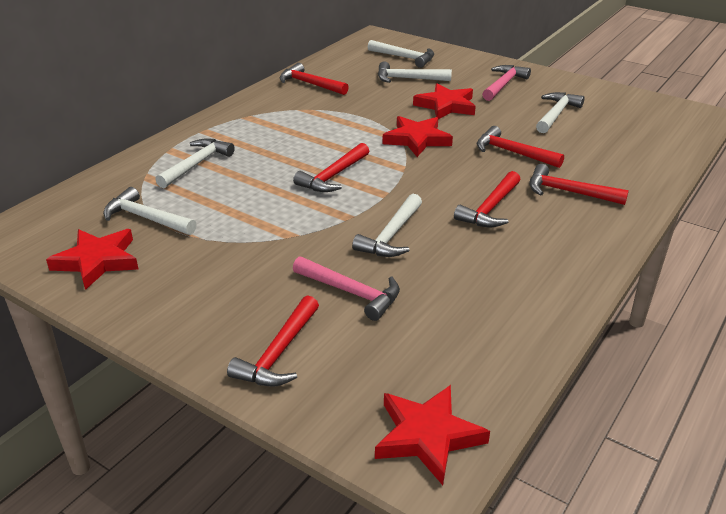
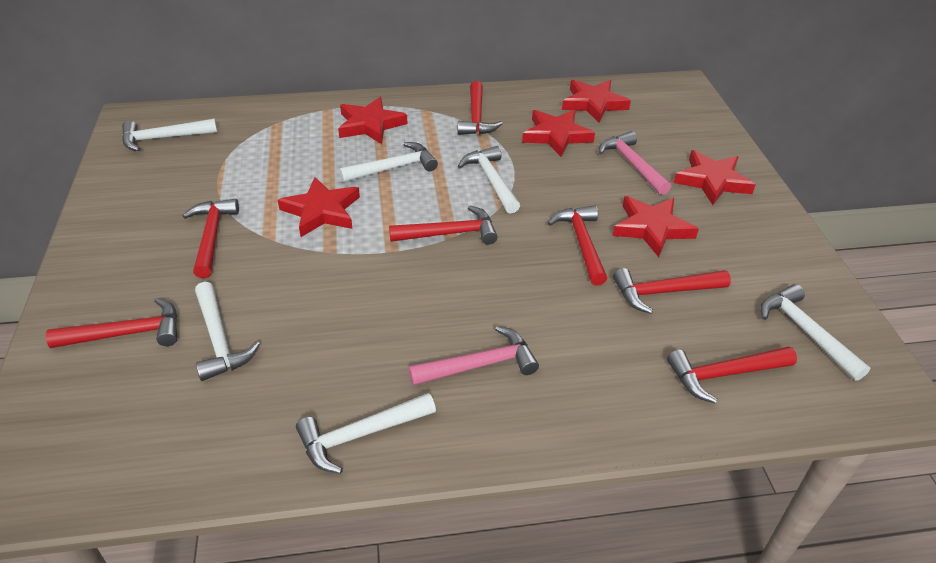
red hammer: [227,295,319,387] [280,63,349,95] [293,143,369,192] [454,171,521,227] [477,126,564,168] [529,164,629,205] = 6 -> [46,298,177,348] [183,199,239,278] [389,206,497,244] [458,81,503,135] [548,205,607,286] [613,268,731,314] [667,346,797,404] = 7
red star: [46,229,138,290] [375,385,490,485] [383,116,453,157] [413,83,476,119] = 4 -> [278,177,360,237] [338,97,407,144] [522,110,595,157] [562,80,631,123] [613,196,699,257] [674,150,756,205] = 6

